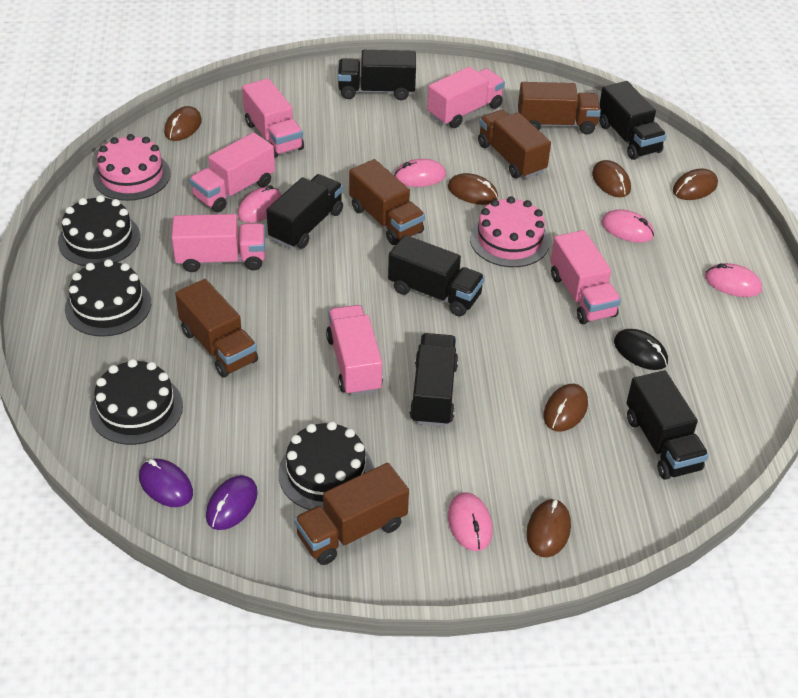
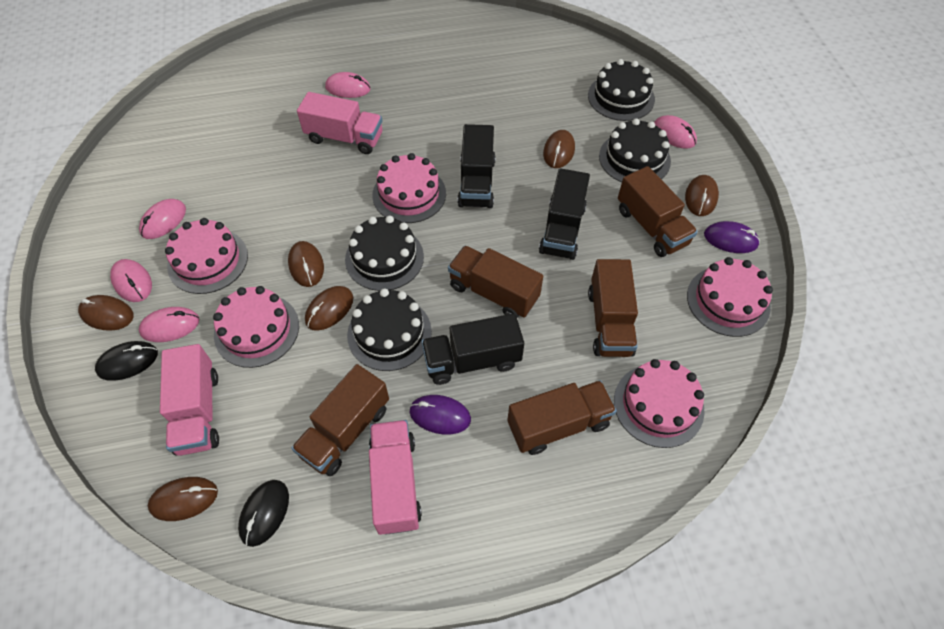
black mouse: [614,329,668,370] = 1 -> [95,341,158,381] [238,480,289,547] = 2
black truck: [266,174,343,249] [338,50,416,100] [388,235,485,316] [409,333,459,427] [599,81,667,160] [626,370,709,480] = 6 -> [421,313,524,385] [457,124,496,208] [539,168,590,260] = 3
pink cake: [93,134,171,201] [470,196,550,267] = 2 -> [165,218,248,294] [213,286,299,368] [372,153,446,223] [614,359,705,448] [687,257,773,337] = 5
pink truck: [171,214,265,272] [189,132,275,212] [242,78,304,158] [326,305,383,396] [427,67,505,128] [551,230,621,324] = 6 -> [160,344,219,456] [297,92,382,154] [369,420,422,535] = 3

